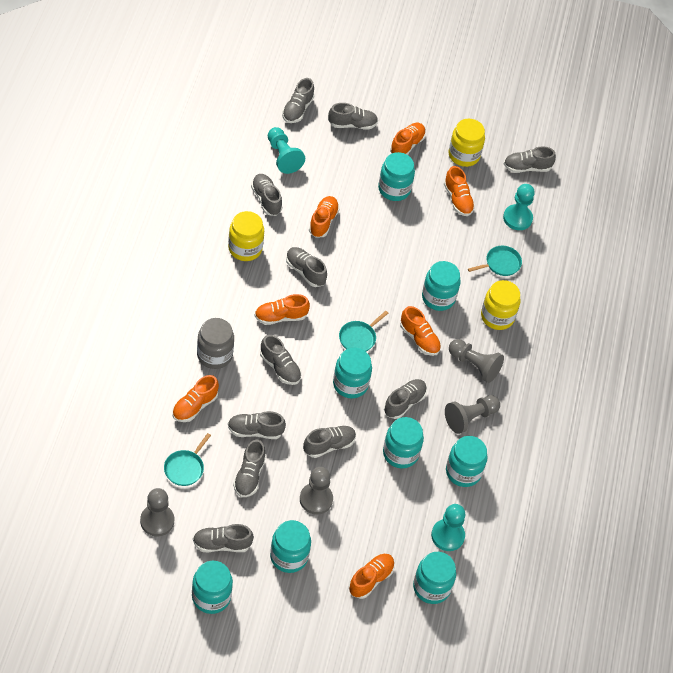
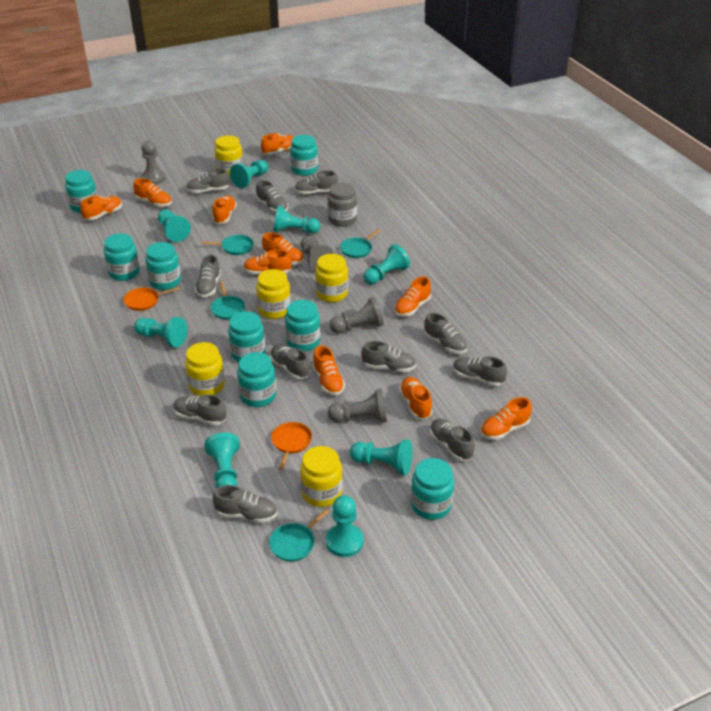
orange pan: none = 0 -> [124,287,180,311] [271,422,312,470] = 2
orange shoe: [172,375,219,422] [254,294,310,325] [309,196,340,238] [349,554,395,599] [390,123,426,155] [400,306,441,356] [444,166,475,216] = 7 -> [80,196,122,221] [133,178,172,207] [212,195,237,224] [243,250,292,275] [261,133,294,155] [262,233,304,265] [313,346,345,395] [394,277,431,316] [399,377,433,419] [480,397,532,440] = 10
turquoise pan: [164,433,211,486] [339,311,388,351] [468,246,522,276] = 3 -> [201,235,254,255] [210,282,245,320] [269,509,329,562] [340,229,381,258] = 4
turquoise pawn: [268,127,305,174] [431,504,465,551] [503,184,535,230] = 3 -> [134,317,187,348] [158,209,191,242] [204,433,240,489] [230,160,268,188] [274,206,320,234] [326,495,364,557] [350,439,412,475] [363,244,410,285] = 8
yellow jar: [228,211,264,261] [449,119,485,167] [481,280,521,330] = 3 -> [185,342,225,396] [215,135,243,176] [256,269,291,319] [300,446,342,507] [315,254,348,302] = 5

